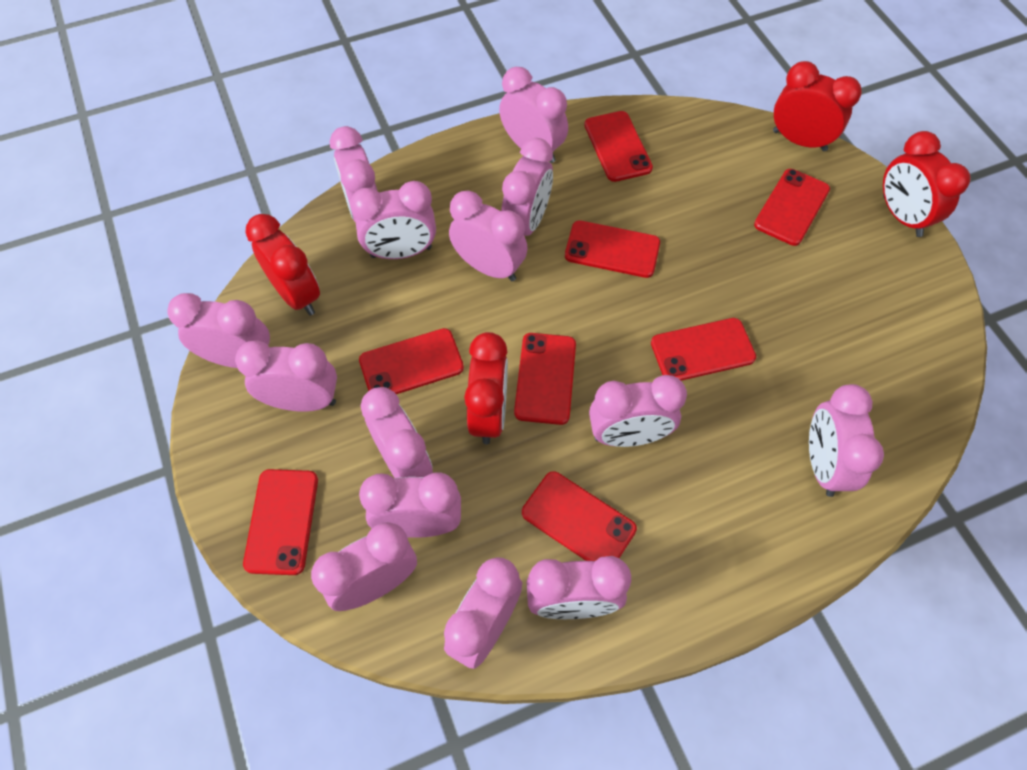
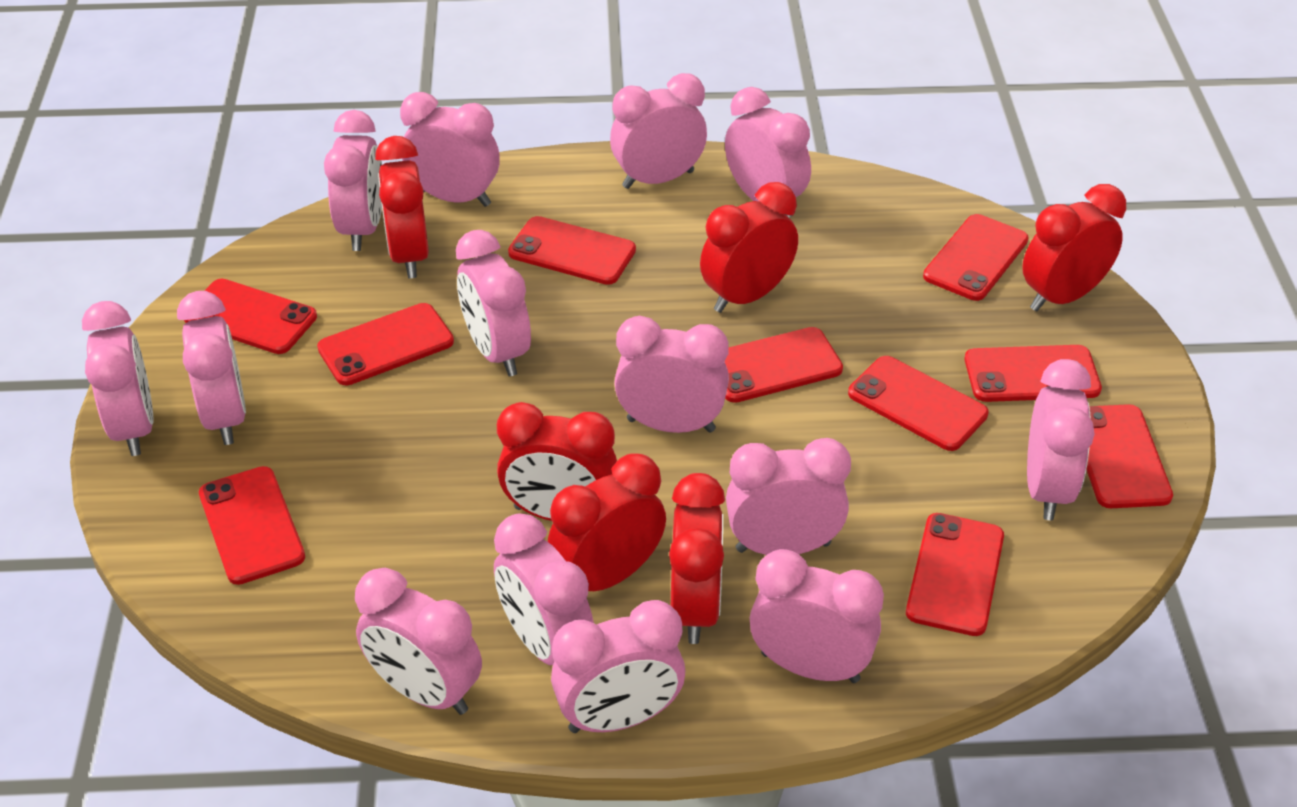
red clock: [245,214,320,315] [464,332,508,444] [773,61,862,151] [883,131,971,237] = 4 -> [375,136,429,278] [497,402,617,521] [548,453,666,591] [669,473,725,644] [700,182,798,313] [1022,184,1126,311] = 6
red phone: [243,469,318,575] [359,328,464,394] [514,333,576,425] [522,471,637,561] [565,220,660,278] [584,111,653,182] [651,318,756,381] [754,169,830,246] = 8 -> [184,279,317,354] [199,466,305,585] [317,303,454,385] [508,216,636,285] [725,327,843,403] [848,356,989,451] [906,513,1004,636] [923,214,1029,301] [965,345,1102,402] [1086,404,1173,508] = 10

